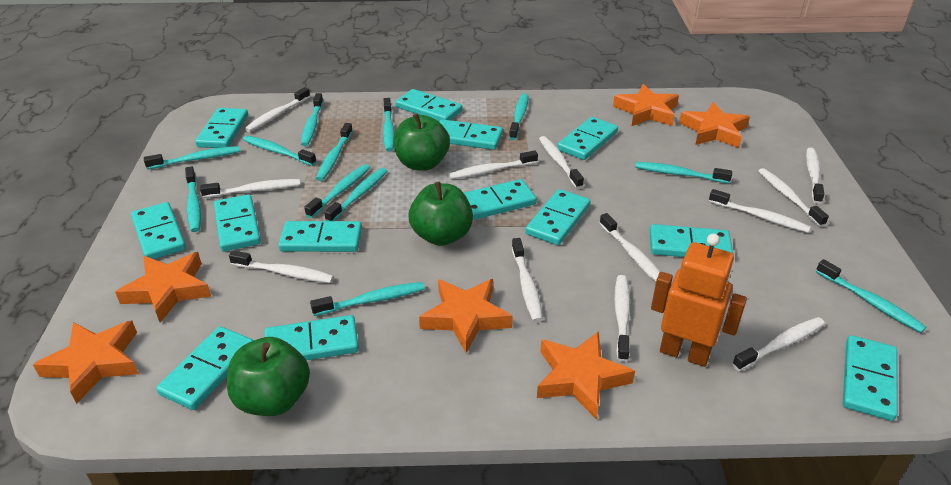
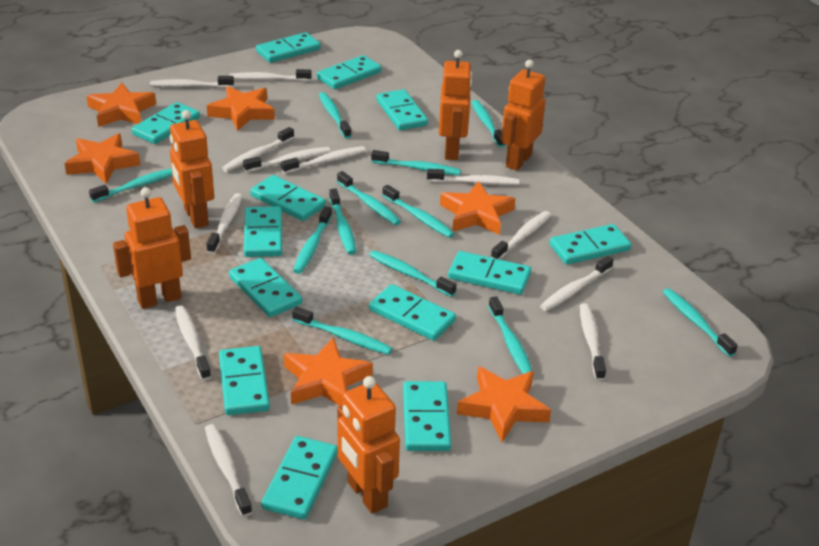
green apple: [227,337,310,416] [393,113,450,171] [409,182,473,246] = 3 -> none = 0
orange robot: [651,234,747,367] = 1 -> [113,187,191,309] [170,110,214,228] [337,376,400,514] [439,50,472,160] [501,60,546,171] = 5

